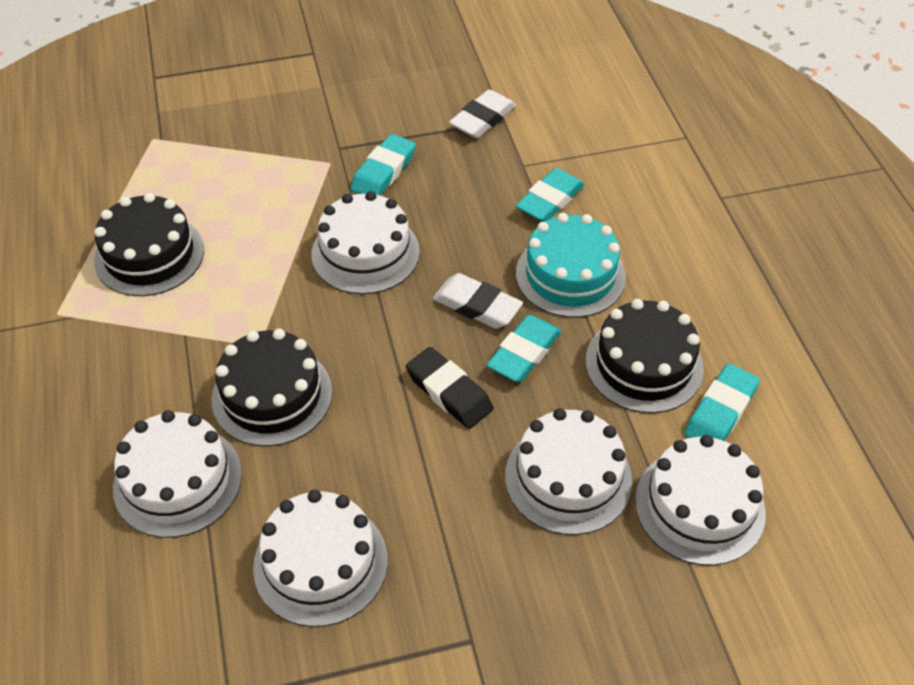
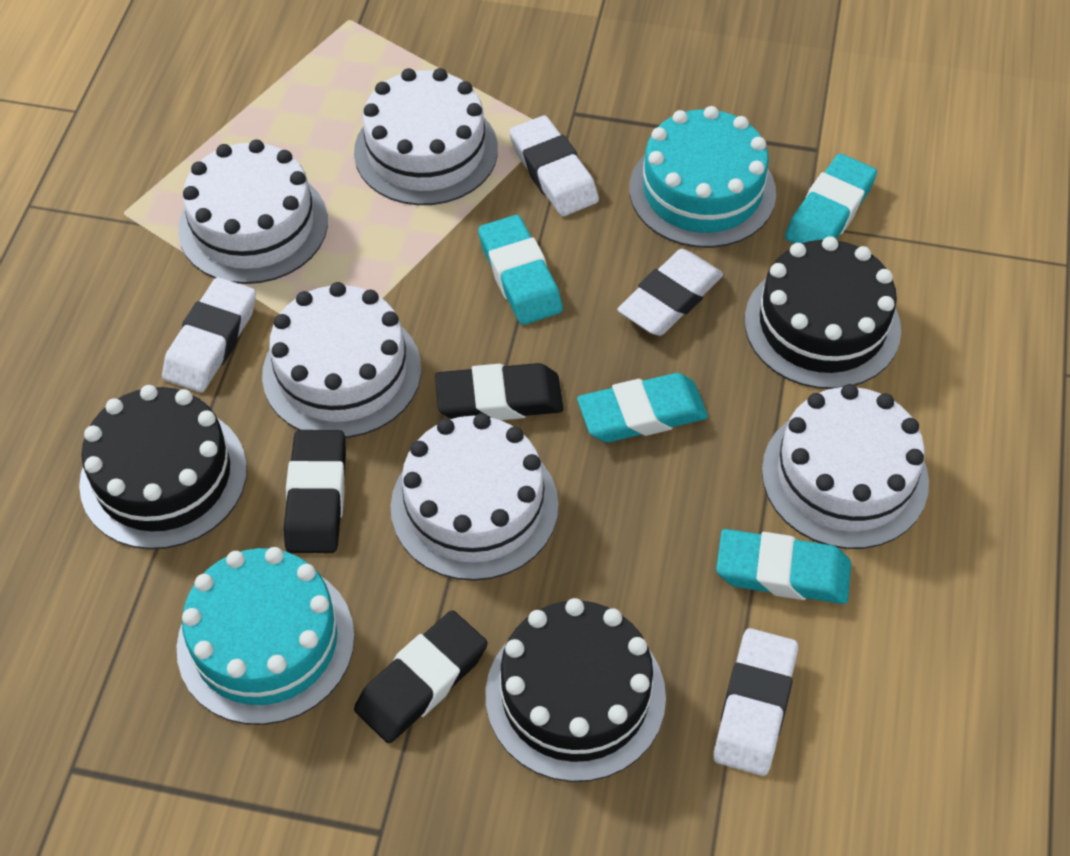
black eraser: [406,347,494,429] = 1 -> [284,430,346,553] [354,610,488,743] [435,363,563,420] = 3
turquoise cake: [516,213,626,318] = 1 -> [177,547,355,725] [629,106,776,248] = 2
white eraser: [433,273,523,329] [449,90,516,138] = 2 -> [162,277,256,393] [509,116,599,216] [617,249,723,336] [713,628,798,776] = 4

